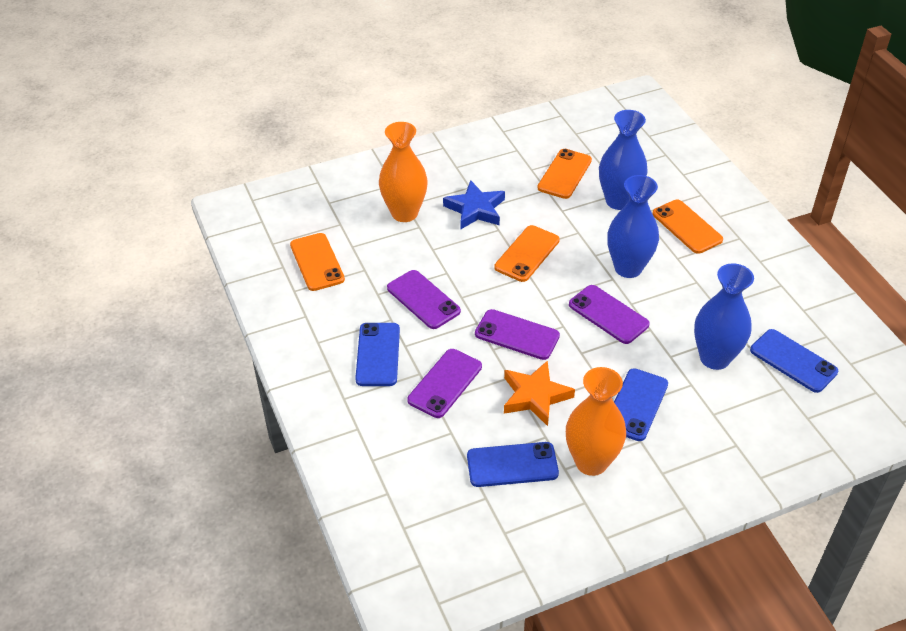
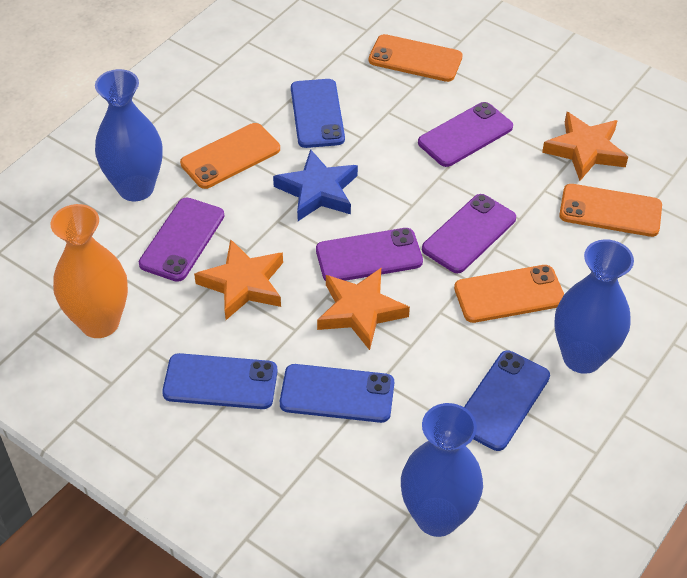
orange star: [504,360,575,426] = 1 -> [194,239,283,320] [317,268,410,350] [542,112,628,181] = 3
orange vase: [379,122,428,222] [566,367,626,476] = 2 -> [51,204,128,338] = 1

